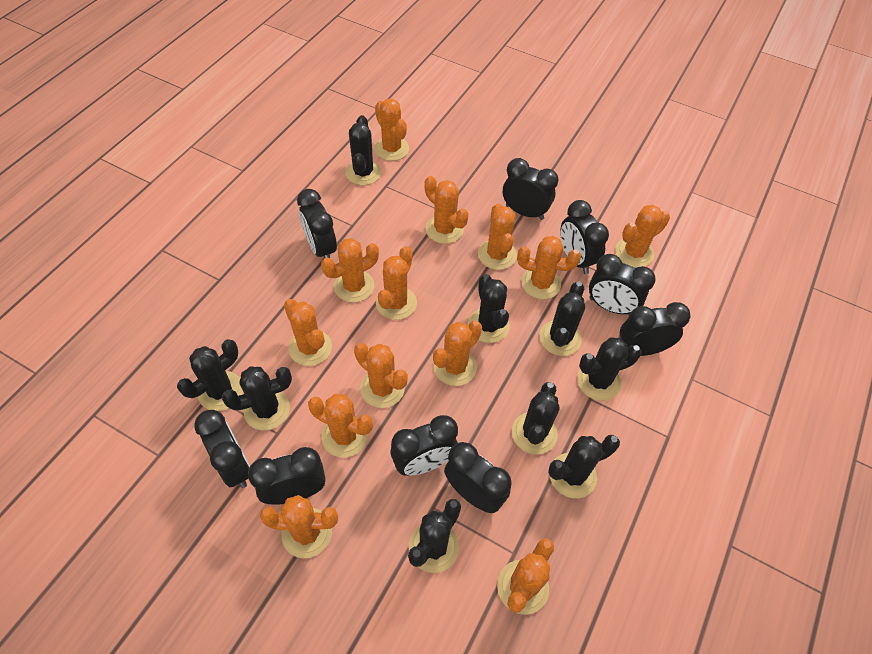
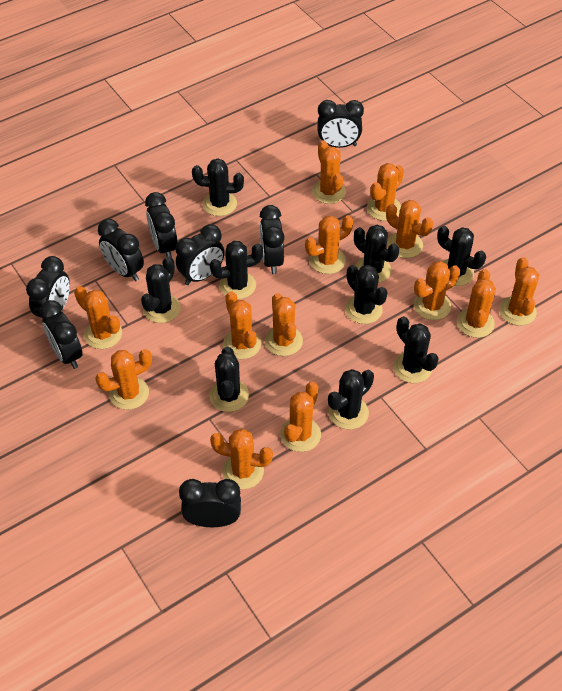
black clock: [194,410,250,488] [248,447,326,505] [297,189,337,258] [391,415,458,476] [444,442,512,513] [503,158,558,220] [560,200,609,274] [589,254,656,315] [620,302,691,356] = 9 -> [26,256,70,318] [39,300,83,369] [98,219,144,281] [145,192,178,258] [176,224,225,285] [179,479,241,527] [260,205,285,274] [317,100,364,148] = 8

